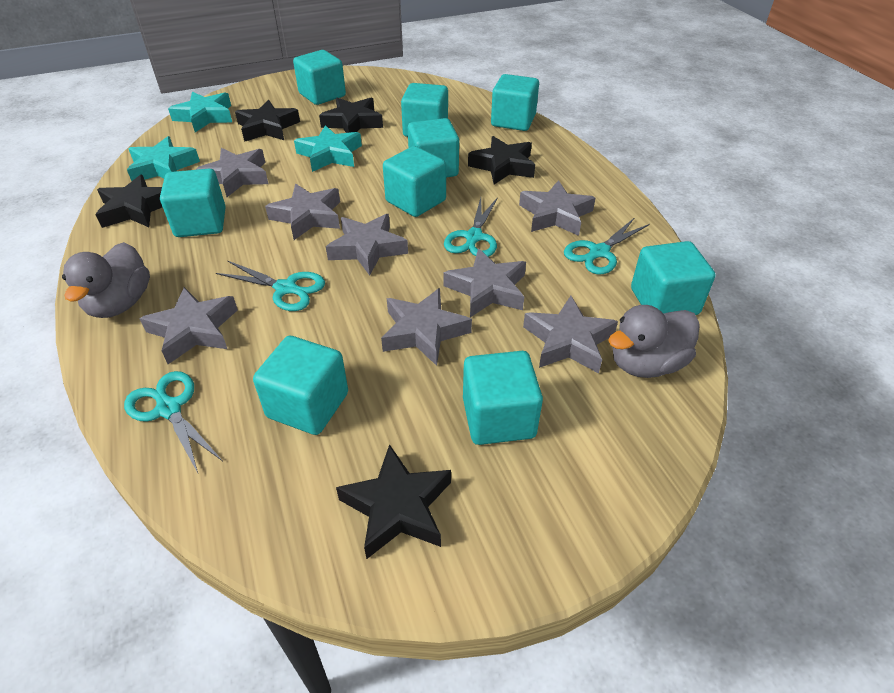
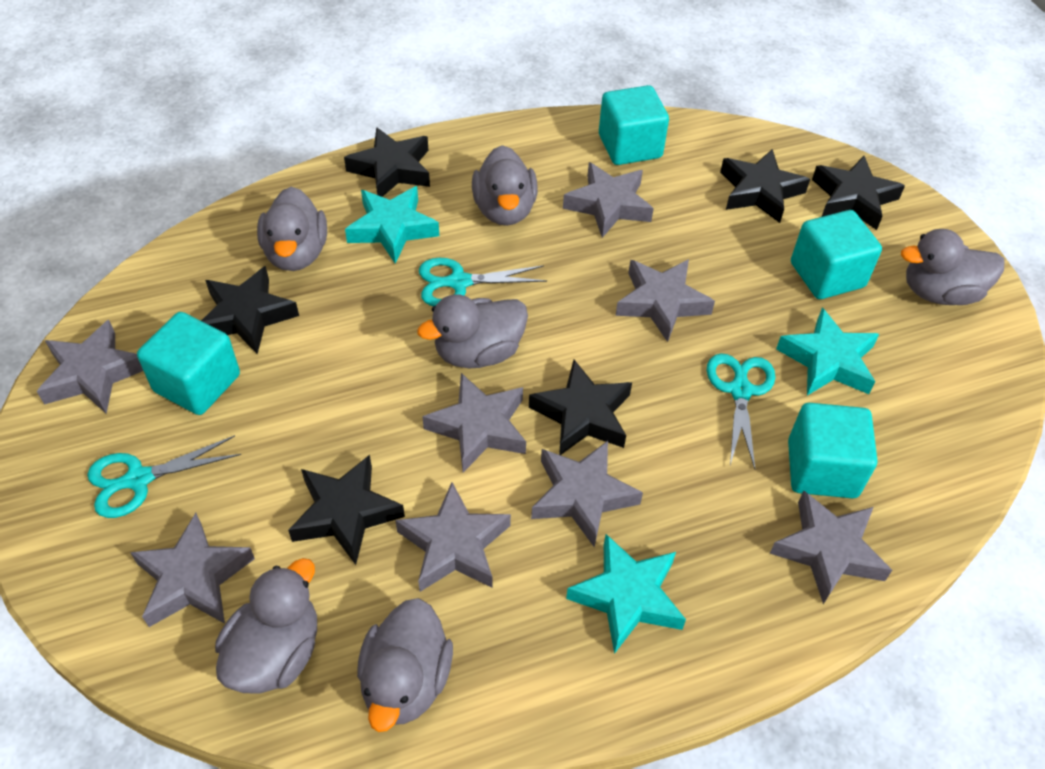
black star: [95,175,162,228] [235,100,300,142] [319,98,383,133] [336,444,451,559] [468,136,535,184] = 5 -> [201,266,299,354] [288,455,405,565] [344,127,430,197] [529,360,632,455] [720,149,810,223] [812,156,905,230] = 6
grey duck: [62,242,150,318] [608,305,700,378] = 2 -> [215,558,317,693] [257,187,327,271] [357,598,453,732] [417,294,528,368] [472,145,538,226] [901,229,1005,305] = 6
turquoise cube: [160,169,226,237] [253,336,348,435] [293,50,346,105] [383,146,446,217] [401,83,448,137] [408,118,459,177] [463,351,543,445] [491,74,539,131] [631,241,715,315] = 9 -> [137,312,240,415] [599,85,669,165] [788,403,877,498] [791,210,882,299] = 4
turquoise scissors: [124,371,222,473] [216,260,325,311] [444,197,498,257] [564,217,650,274] = 4 -> [87,435,241,518] [419,258,547,306] [706,353,775,469] = 3

